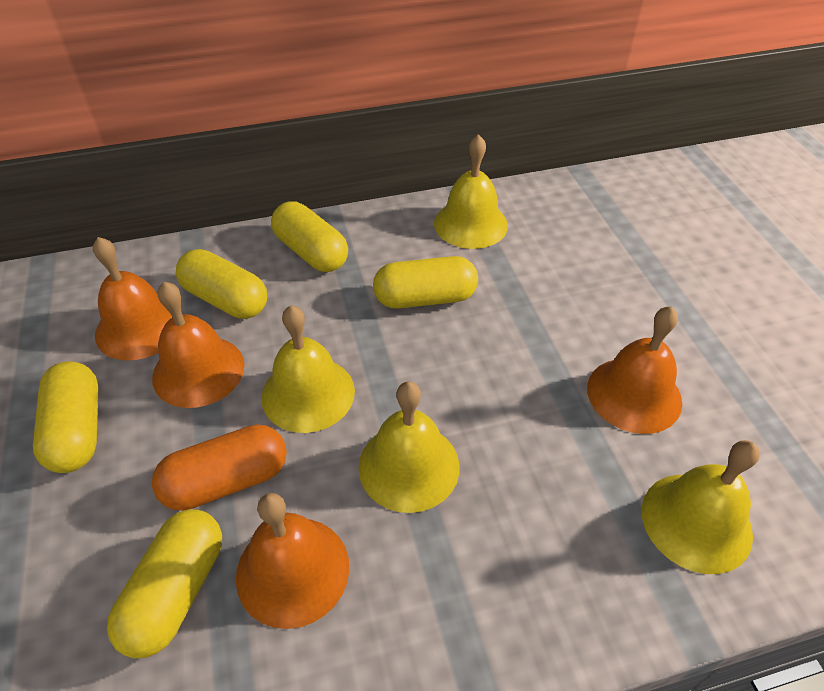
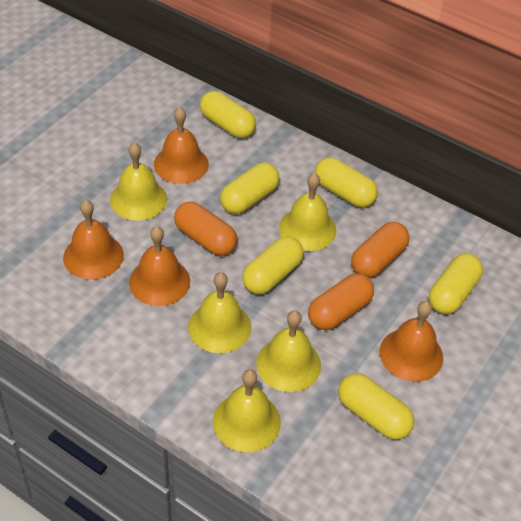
orange capsule: [152,424,287,511] = 1 -> [174,202,237,256] [308,274,374,330] [351,222,409,278] = 3
yellow bell: [261,305,355,433] [358,381,460,513] [434,134,508,249] [642,440,760,574] = 4 -> [110,142,167,221] [188,272,251,353] [213,369,281,452] [256,310,321,392] [279,173,337,251] = 5
yellow capsule: [33,361,99,473] [107,509,222,658] [176,249,267,319] [271,202,348,272] [373,256,478,309] = 5 -> [200,91,256,138] [220,163,279,214] [242,236,304,294] [315,158,378,207] [338,373,414,440] [429,253,483,314] = 6

